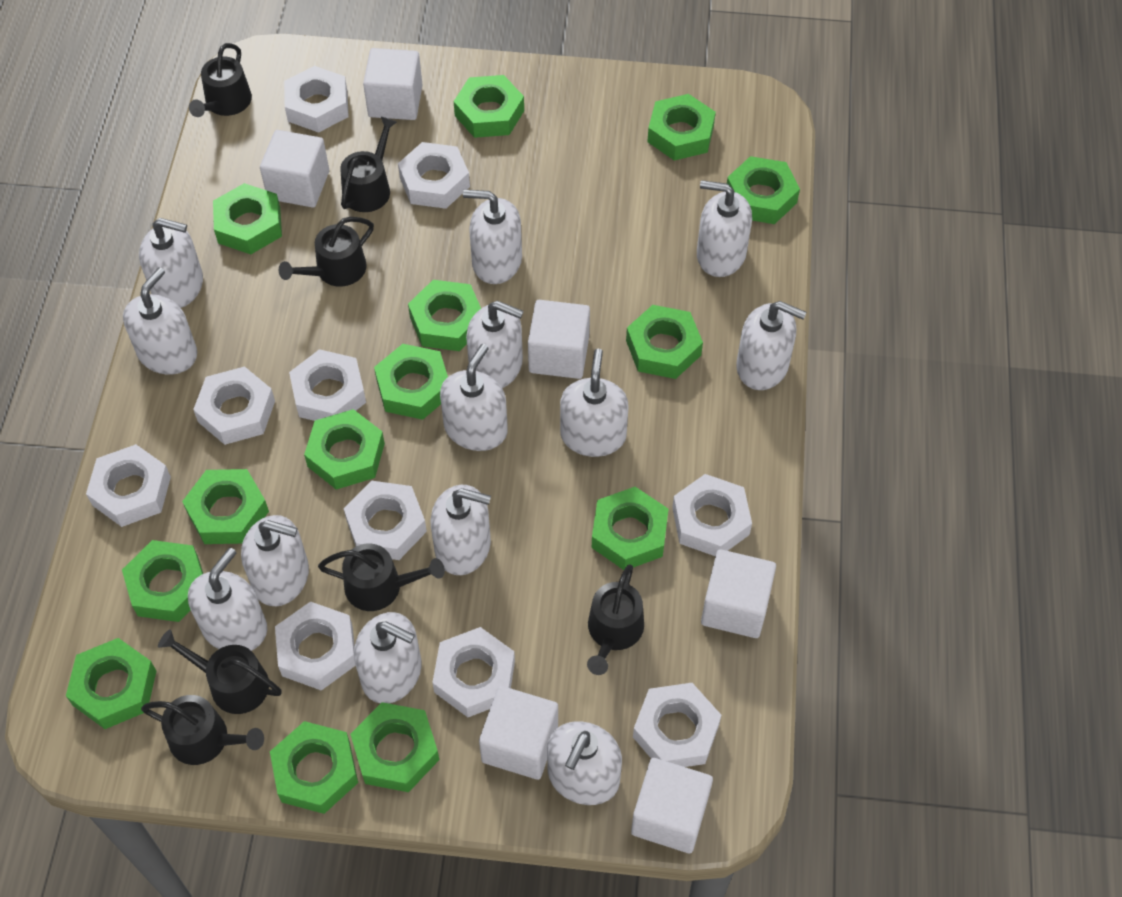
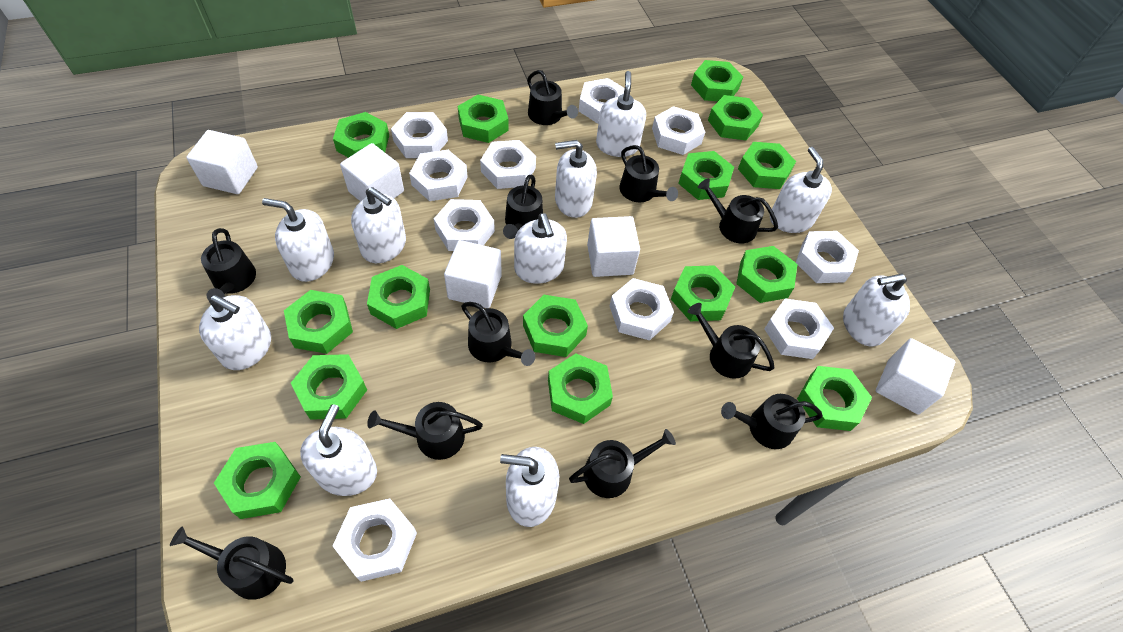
black watering can: [141,695,264,765] [158,629,282,714] [189,43,252,117] [279,217,374,287] [318,544,445,611] [340,117,397,212] [587,565,644,675] = 7 -> [170,526,293,600] [201,228,256,301] [367,402,483,460] [461,302,535,366] [503,175,543,239] [527,70,578,125] [569,429,676,498] [619,145,678,202] [688,303,775,379] [698,179,778,243] [721,394,823,449] = 11
green nut: [66,638,156,729] [122,540,203,622] [182,469,269,544] [213,183,282,254] [270,721,358,814] [304,409,385,490] [350,702,439,792] [374,344,448,420] [408,280,481,351] [454,75,524,138] [592,487,668,570] [626,305,703,379] [647,94,716,161] [727,156,800,224] = 14 -> [214,442,301,519] [284,290,353,354] [291,354,367,420] [333,112,389,158] [367,265,430,329] [458,95,509,143] [523,295,588,357] [548,353,613,424] [671,265,735,321] [678,151,734,200] [691,60,743,101] [708,95,763,140] [736,246,797,303] [738,142,796,189] [797,366,872,431] = 15
white cube: [260,130,329,207] [363,48,422,120] [479,686,558,780] [528,300,590,379] [631,758,713,854] [701,549,776,638] = 6 -> [186,130,258,194] [340,143,404,201] [444,240,502,308] [587,216,640,277] [876,338,955,414] = 5
white soap dispenser: [123,267,197,375] [139,218,203,308] [188,548,267,651] [241,515,309,606] [354,612,422,703] [431,485,491,575] [440,344,508,451] [463,190,522,284] [466,301,524,388] [547,721,622,805] [560,349,629,457] [697,180,752,277] [736,301,806,390] = 13 -> [199,295,271,370] [262,198,334,282] [300,404,377,496] [351,187,406,263] [500,447,559,527] [514,213,567,284] [555,140,597,218] [596,71,646,157] [770,147,832,233] [843,274,910,346] = 10

